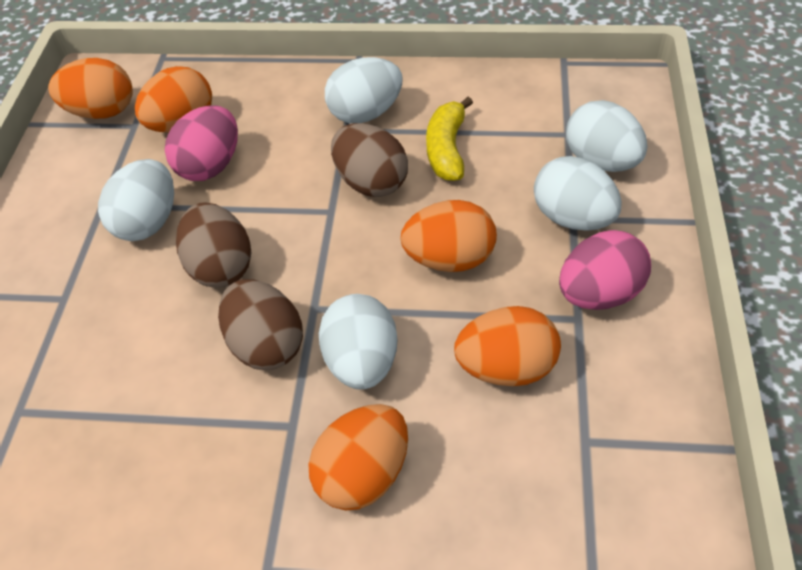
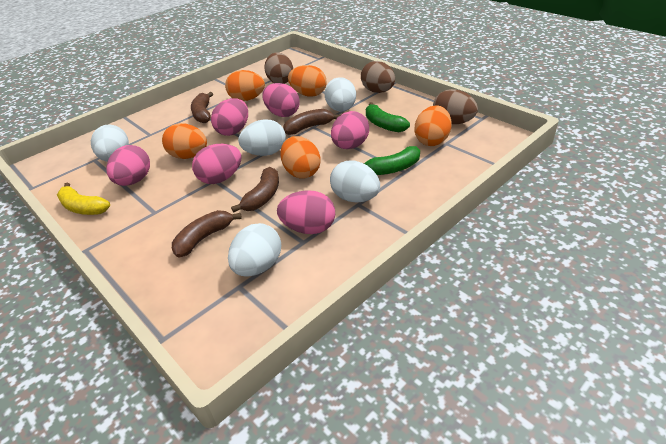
brown banana: none = 0 -> [172,210,242,258] [191,92,213,123] [231,167,279,213] [283,109,340,135] = 4
green banana: none = 0 -> [364,146,420,175] [366,102,410,132] = 2
pink egg: [165,105,238,181] [559,230,651,310] = 2 -> [106,145,150,186] [192,144,242,184] [211,98,248,136] [262,83,299,117] [277,190,335,234] [331,111,369,149] = 6

